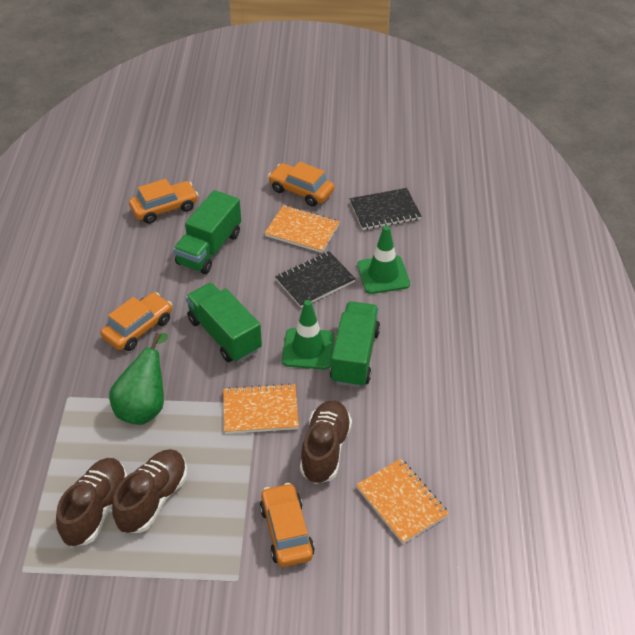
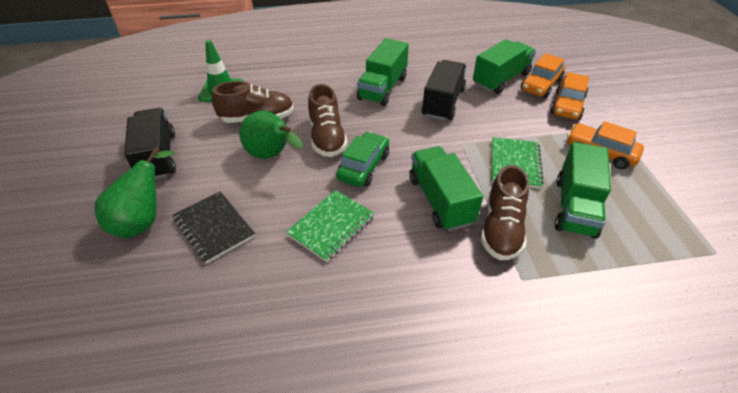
black notebook: [275,251,356,308] [349,188,421,230] = 2 -> [172,191,255,264] = 1
black truck: none = 0 -> [124,108,176,180] [421,60,467,121] = 2
green car: none = 0 -> [336,132,389,187] = 1
green notebook: none = 0 -> [286,190,375,262] [492,137,544,189] = 2
green pear: [109,333,168,425] = 1 -> [94,147,174,238] [239,111,303,159] = 2
green traffic cone: [282,300,334,370] [357,226,410,294] = 2 -> [198,40,244,102] = 1
green truck: [173,190,241,274] [186,283,262,362] [330,301,380,388] = 3 -> [357,38,409,106] [409,146,483,231] [473,39,536,94] [555,142,611,239] = 4
orange car: [100,292,172,351] [129,179,198,224] [260,483,315,567] [268,162,334,207] = 4 -> [521,53,565,98] [550,72,589,120] [567,121,644,169] = 3
orange notebook: [223,383,299,434] [265,205,340,253] [356,459,449,544] = 3 -> none = 0

